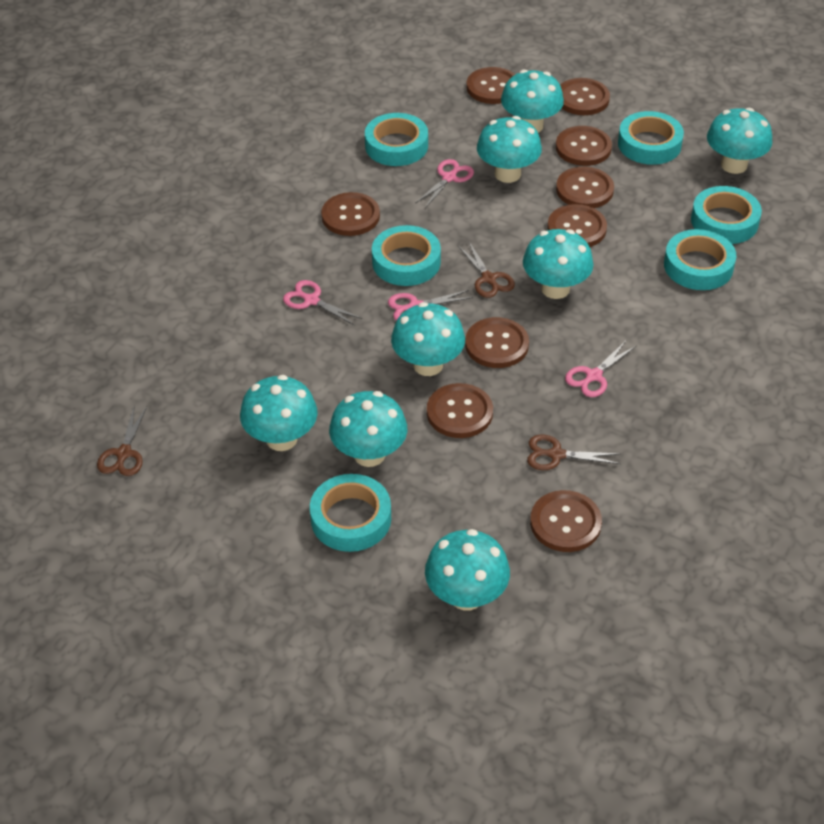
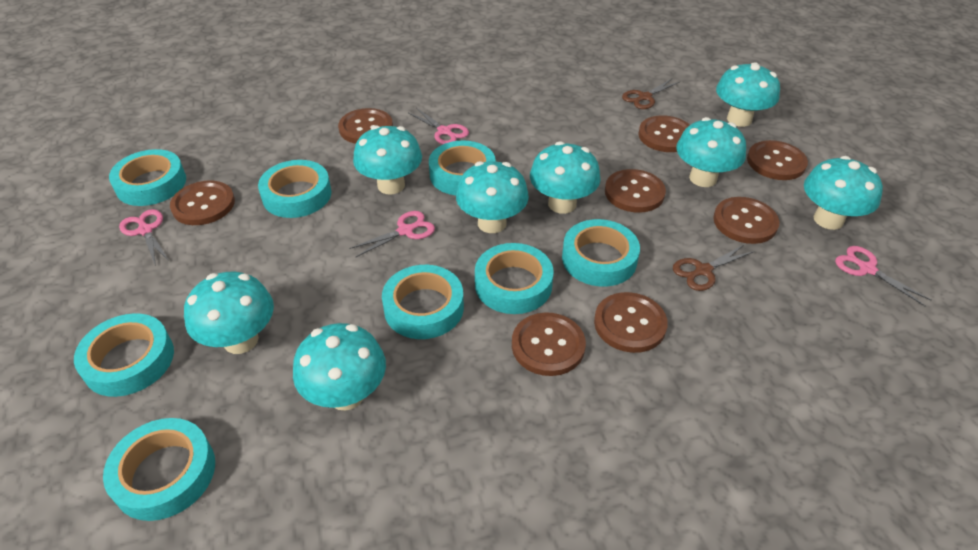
brown button: [321,192,380,236] [427,383,493,438] [465,317,529,368] [467,67,515,104] [530,490,602,552] [547,204,607,247] [556,126,612,166] [556,167,614,208] [560,78,610,115] = 9 -> [170,181,235,225] [338,108,393,144] [512,312,586,376] [594,292,668,353] [605,169,666,213] [638,115,690,152] [713,197,779,244] [747,140,808,180] = 8
brown scissors: [97,406,147,476] [458,241,515,298] [527,435,621,470] = 3 -> [622,79,679,109] [673,244,755,291] = 2
turquoise tape: [310,474,391,552] [365,113,428,166] [372,225,441,286] [618,111,684,165] [664,229,736,290] [691,186,762,244] = 6 -> [74,313,174,397] [103,418,215,521] [109,149,186,206] [258,160,331,218] [382,265,464,339] [429,140,496,195] [475,243,554,314] [562,219,640,287] = 8

